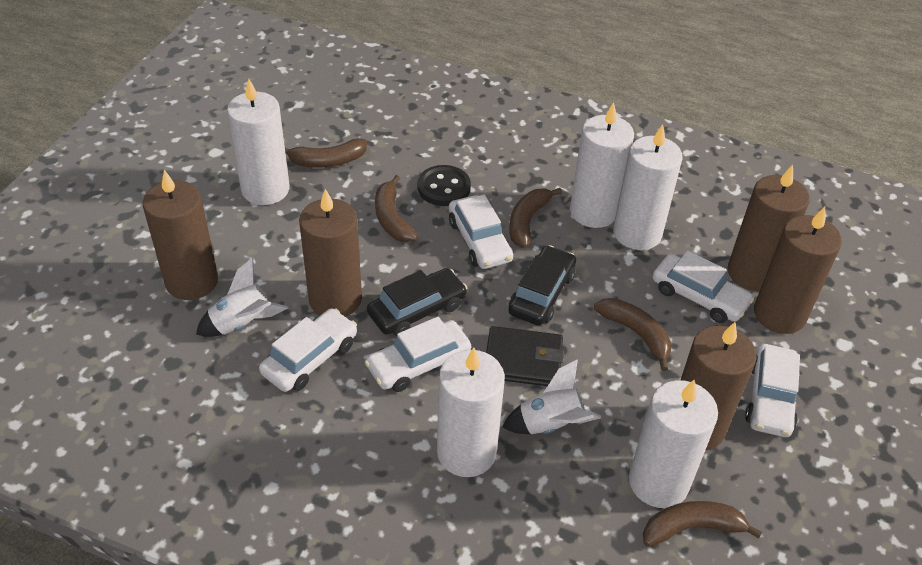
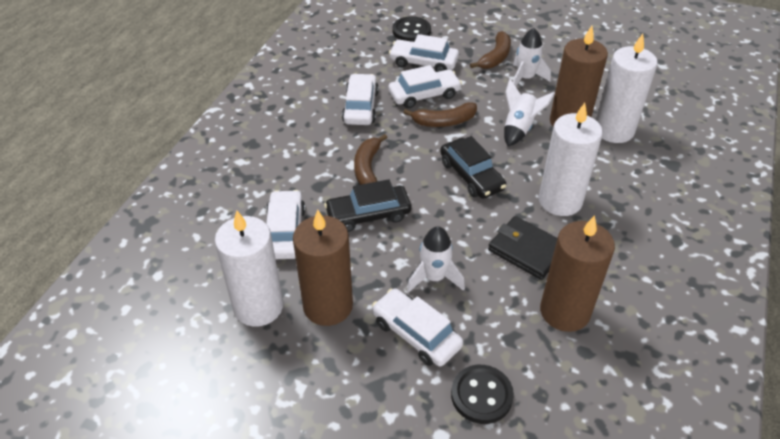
black button: [418,165,471,206] = 1 -> [392,16,431,42] [451,365,514,424] = 2
brown banana: [285,139,367,167] [375,175,418,242] [509,188,562,248] [594,298,671,371] [643,501,762,547] = 5 -> [354,134,388,185] [403,102,477,127] [470,31,511,69] = 3
brown candle: [143,170,218,300] [299,189,362,317] [681,322,757,450] [728,165,810,291] [754,207,842,334] = 5 -> [293,210,353,326] [540,215,615,332] [550,26,608,127] = 3
white candle: [227,79,290,205] [437,348,505,477] [570,102,634,228] [613,124,683,250] [629,380,718,508] = 5 -> [215,210,283,327] [538,103,603,216] [596,34,657,143] = 3
white rocket: [196,258,288,337] [502,359,601,434] = 2 -> [407,226,465,293] [504,79,555,146] [513,28,551,86] = 3

